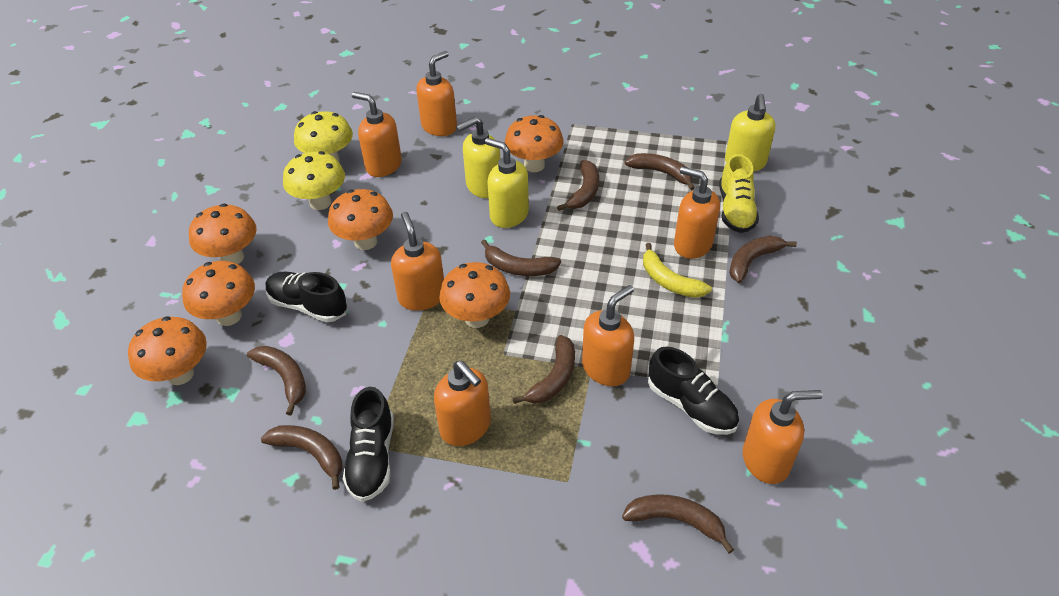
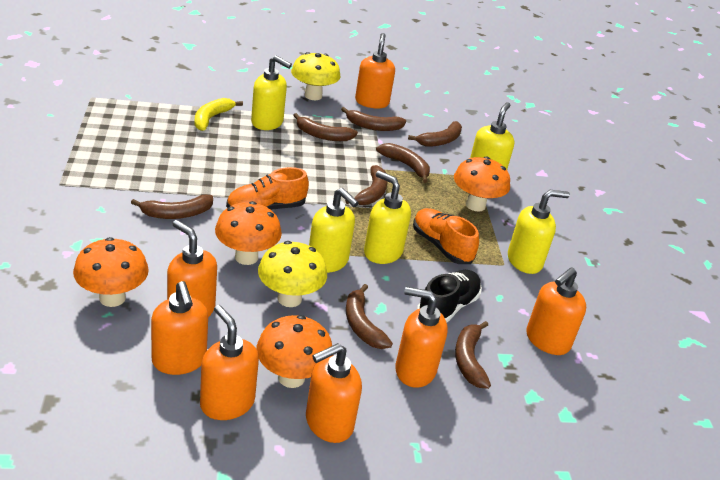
black shoe: [266,272,348,322] [343,387,394,502] [648,346,739,435] = 3 -> [417,270,482,322] = 1
orange mushroom: [128,316,207,385] [182,261,255,326] [189,204,257,264] [328,189,393,250] [439,262,510,328] [505,115,564,172] = 6 -> [73,237,149,307] [215,201,282,265] [257,315,333,388] [454,156,510,212] = 4
orange shoe: none = 0 -> [226,167,309,210] [413,208,479,264] = 2
yellow shoe: [719,154,759,233] = 1 -> none = 0
yellow soap dispenser: [456,117,501,198] [485,138,529,228] [725,94,775,171] = 3 -> [251,55,292,130] [309,188,359,273] [364,171,411,264] [470,102,515,170] [508,190,570,274] = 5

